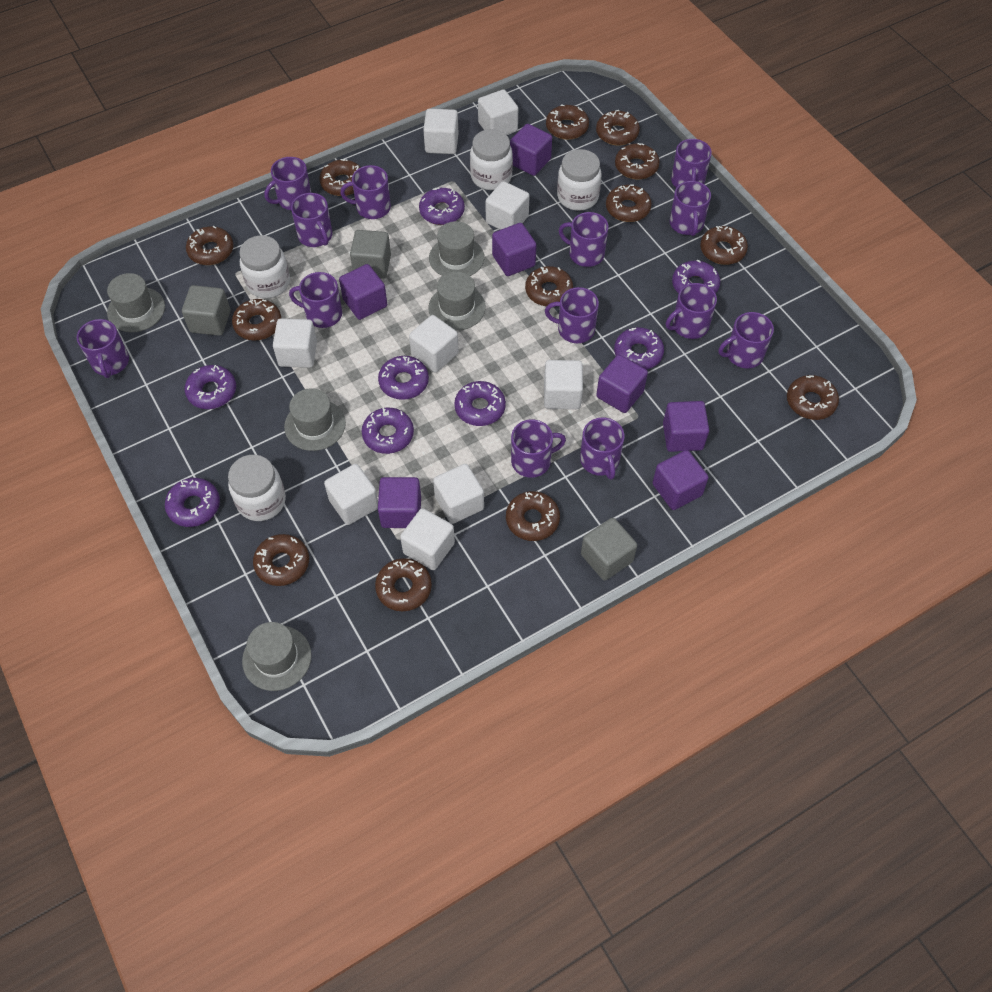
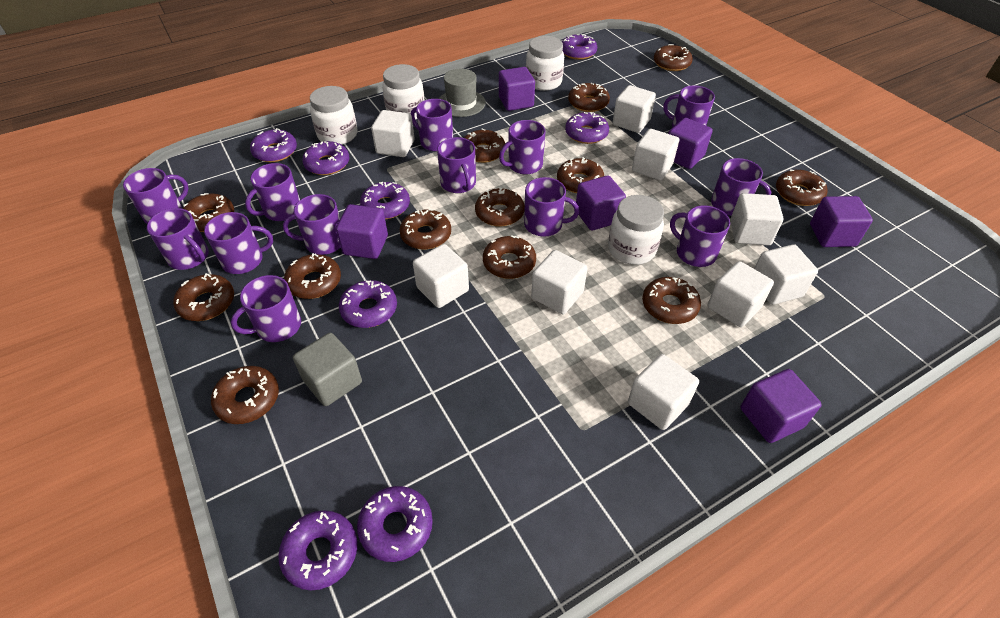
grey cube: [182,285,230,336] [350,230,391,279] [581,518,637,581] = 3 -> [293,333,362,406] = 1
grey hat: [107,273,165,332] [242,622,311,691] [284,388,346,451] [429,221,484,276] [429,271,486,330] = 5 -> [439,69,486,117] = 1
purple cube: [339,264,387,320] [378,477,421,528] [492,223,536,276] [510,124,552,176] [596,355,648,413] [653,450,709,510] [663,401,709,452] = 7 -> [336,204,388,259] [499,67,535,111] [576,176,626,231] [668,118,713,169] [740,369,822,443] [810,196,873,247] = 6

